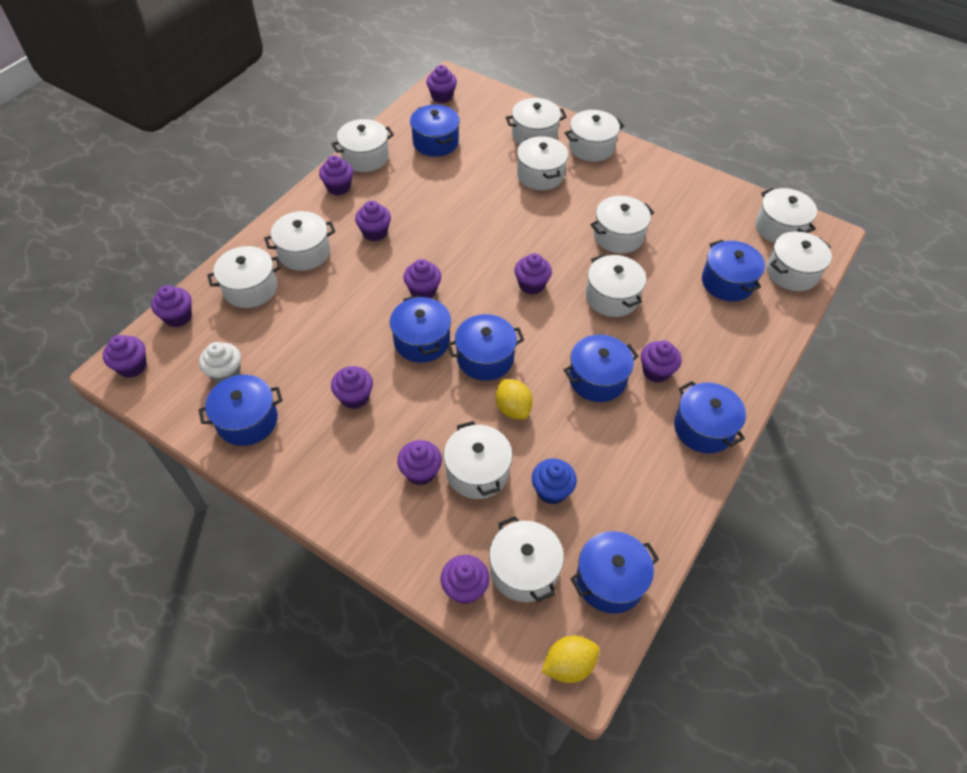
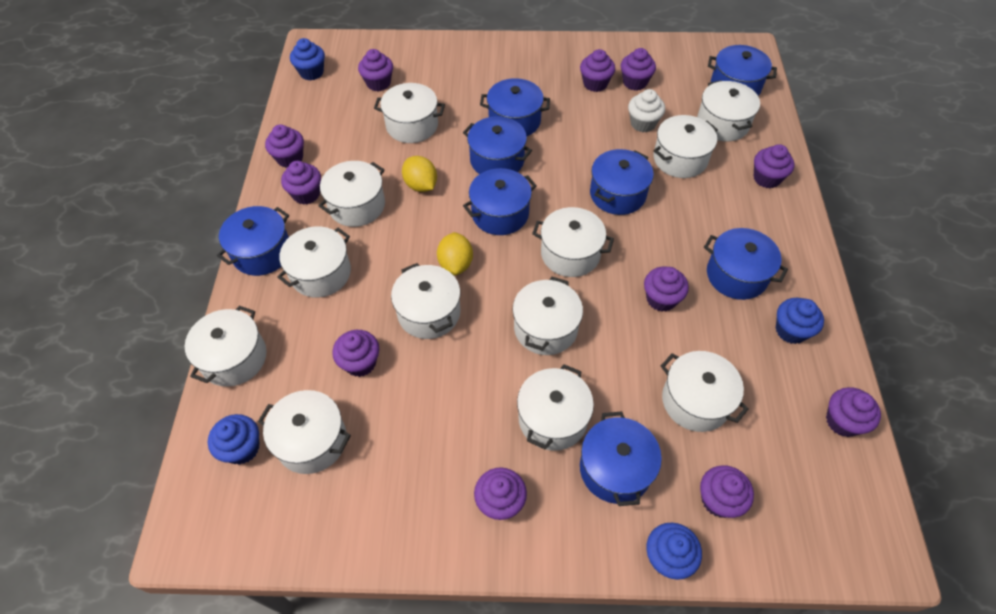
blue cupcake: [532,459,577,504] = 1 -> [208,414,259,465] [290,38,325,80] [646,523,702,580] [776,298,824,344] = 4

